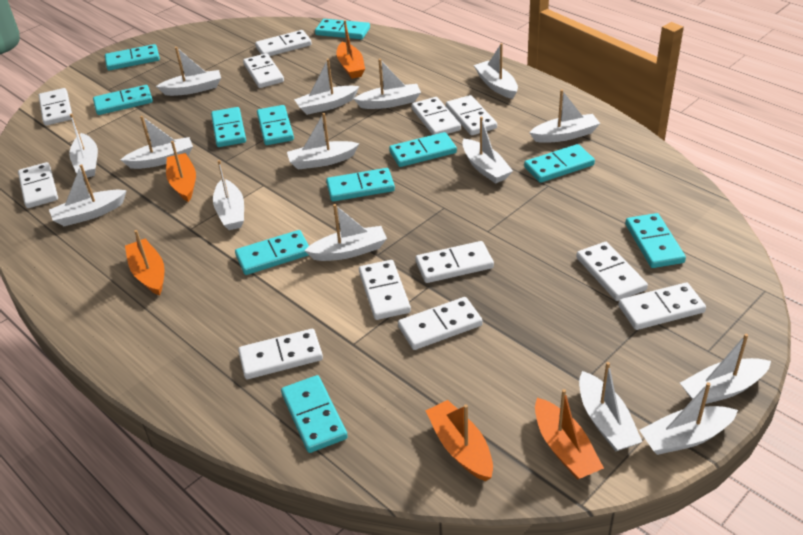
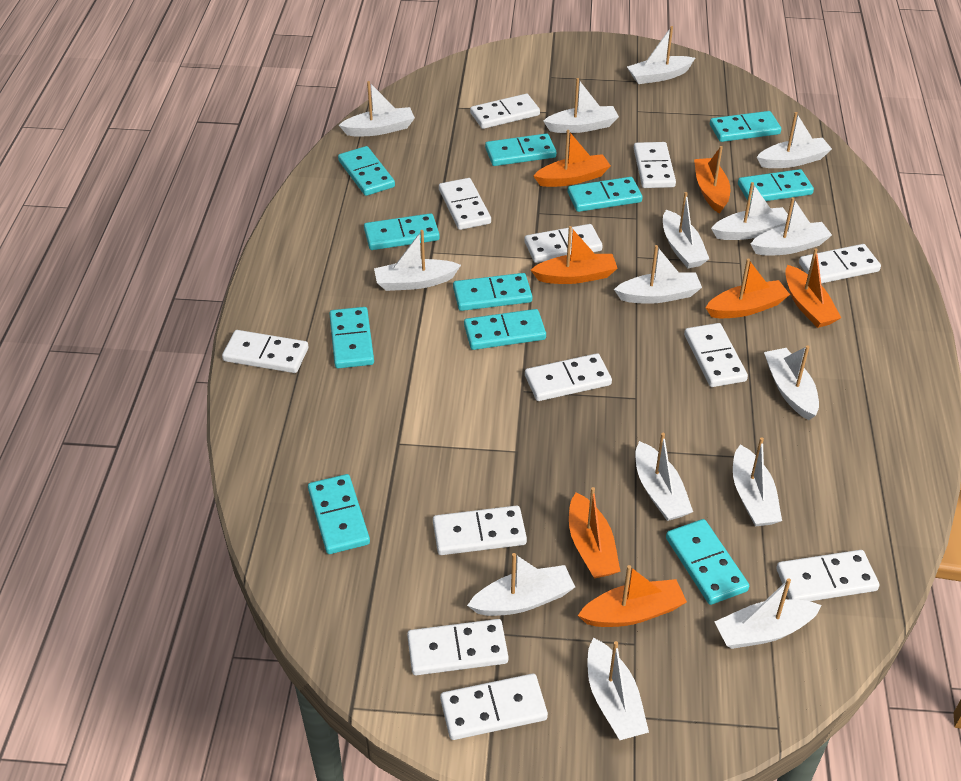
orange boat: [125,230,164,296] [166,141,196,202] [337,20,365,79] [425,400,493,481] [535,389,604,480] = 5 -> [531,226,617,284] [534,130,611,187] [569,487,621,578] [578,565,687,627] [694,146,730,214] [705,258,790,318] [785,248,841,328] = 7

